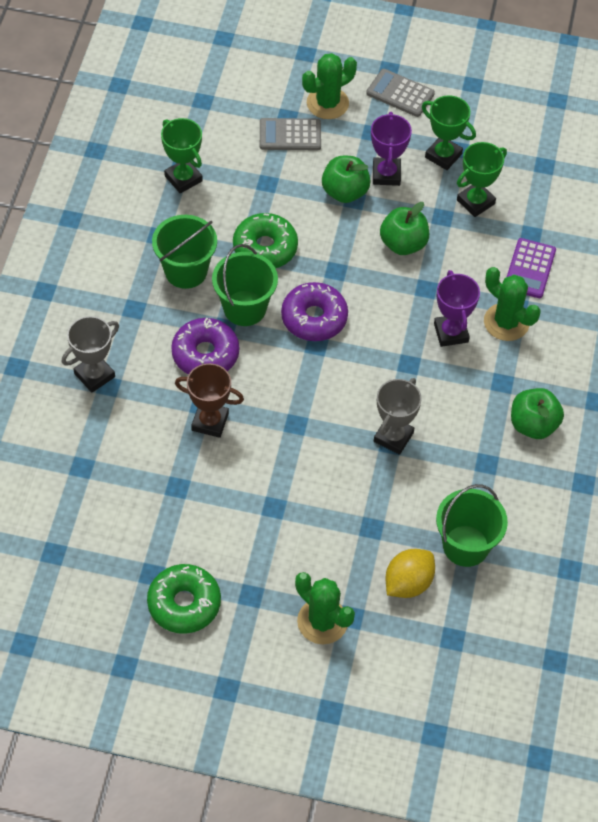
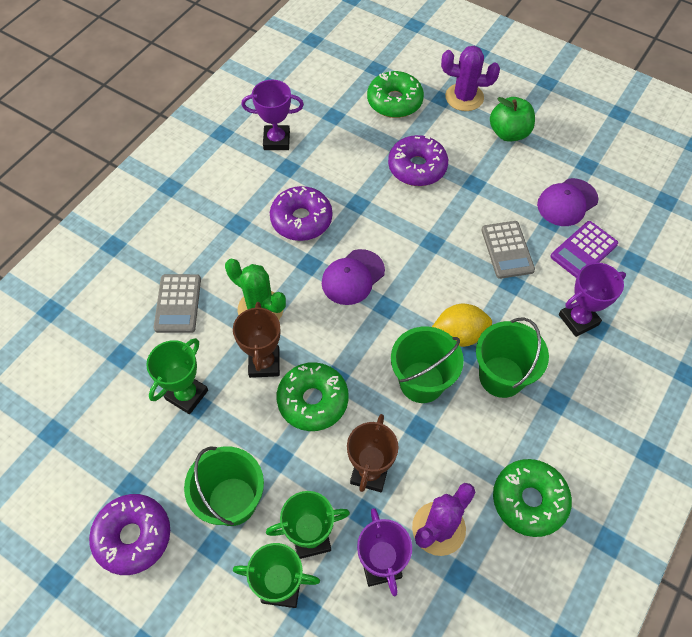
brown trophy: [175,363,244,438] = 1 -> [233,302,281,378] [347,414,399,492] = 2
green apple: [322,156,371,203] [380,202,429,255] [511,388,564,439] = 3 -> [490,97,535,142] = 1
green cactus: [295,572,355,644] [302,53,357,119] [484,267,541,341] = 3 -> [225,259,286,320] = 1
green donut: [147,564,221,634] [233,213,298,268] = 2 -> [277,362,349,431] [367,71,424,118] [493,459,572,537] = 3
grey trophy: [62,316,119,392] [374,378,422,455] = 2 -> none = 0
purple cactus: none = 0 -> [412,483,475,556] [441,46,500,111] = 2
purple cap: none = 0 -> [322,249,385,305] [537,178,598,226] = 2
purple donut: [171,318,239,374] [281,282,348,341] = 2 -> [89,494,170,575] [270,186,332,241] [388,135,448,186] = 3
purple trophy: [371,112,412,186] [434,270,480,347] = 2 -> [241,80,304,150] [357,508,412,596] [559,262,626,337] = 3

